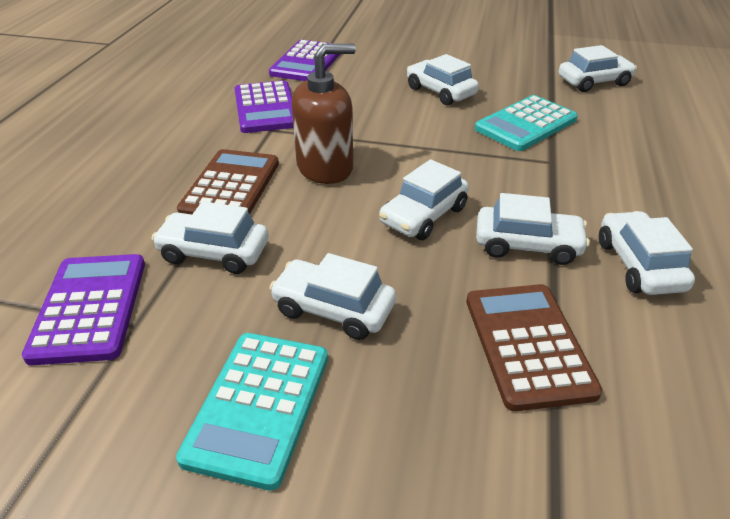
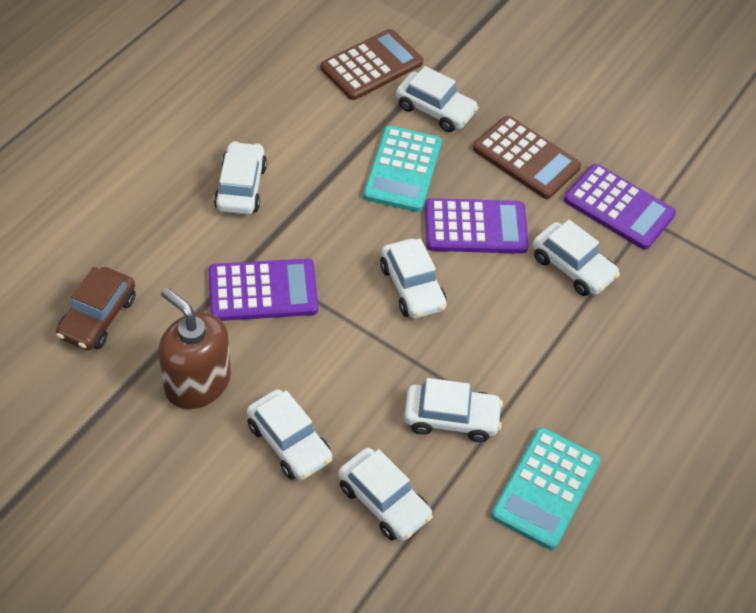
brown car: none = 0 -> [56,267,136,351] = 1

